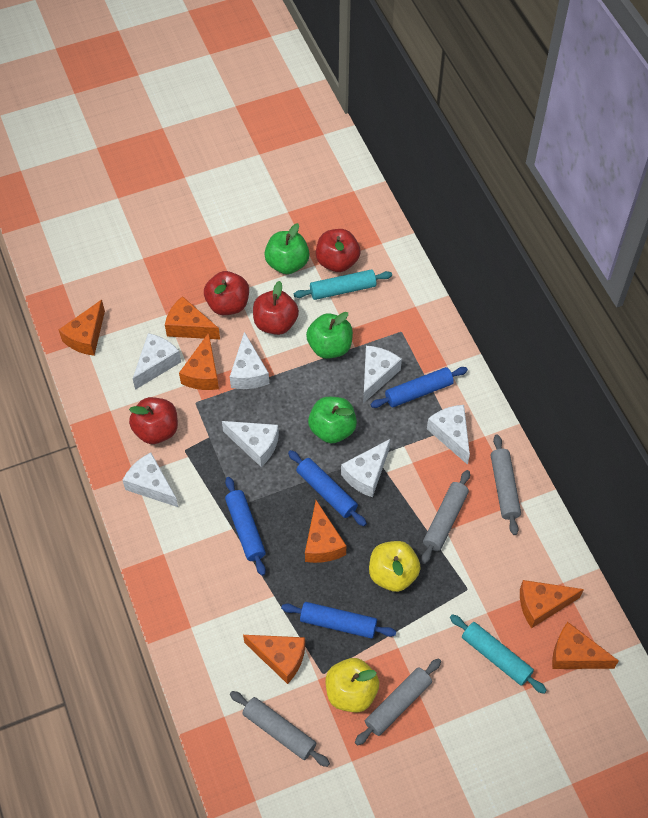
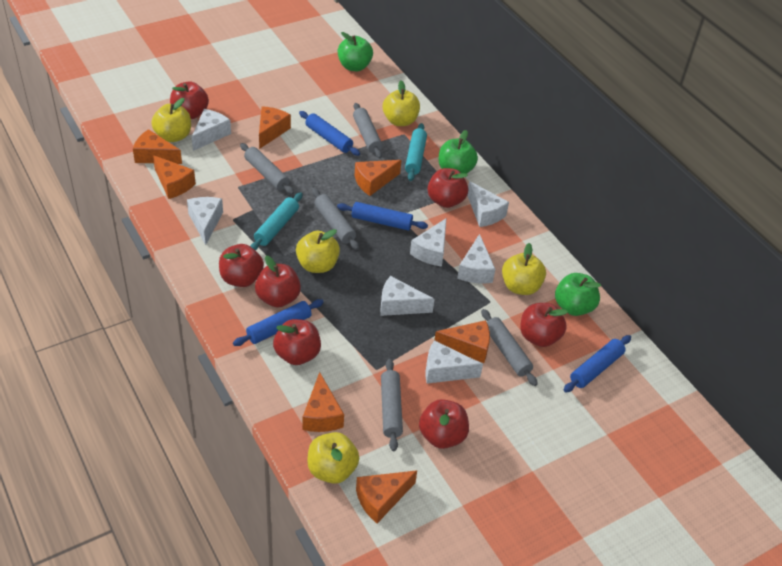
grey rolling pin: [230,691,330,767] [355,658,441,746] [421,470,470,564] [491,434,521,535] = 4 -> [240,143,294,195] [312,189,359,250] [353,103,383,159] [381,359,403,451] [481,309,538,386] = 5
red apple: [129,397,178,444] [204,271,249,315] [253,281,299,335] [316,229,360,272] = 4 -> [170,81,209,119] [219,244,264,287] [255,255,301,307] [273,319,321,365] [419,399,469,449] [427,168,468,208] [520,303,568,347] = 7
yellow apple: [326,658,379,713] [369,541,421,592] = 2 -> [151,98,191,142] [296,229,340,273] [307,432,359,484] [383,80,420,126] [502,243,546,295] = 5

